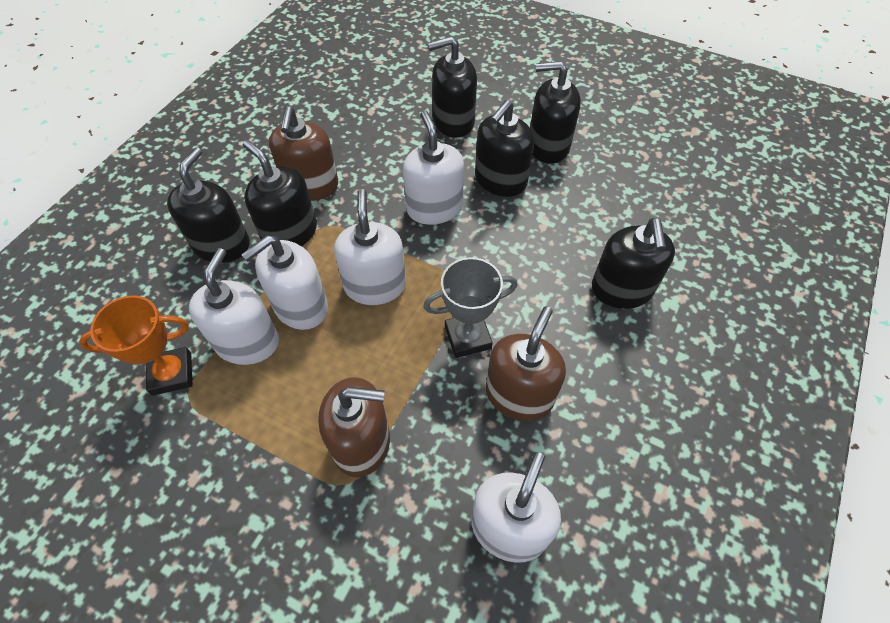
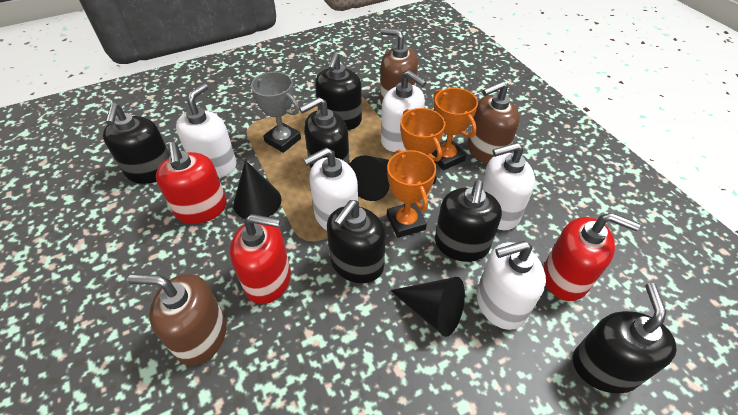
black cone: none = 0 -> [233,160,282,219] [349,155,390,201] [390,277,465,337] = 3
orange trophy: [79,295,193,396] = 1 -> [387,150,437,238] [400,108,445,184] [432,88,478,170] = 3
red soap dispenser: none = 0 -> [156,142,227,224] [230,214,291,304] [543,213,640,301] = 3

